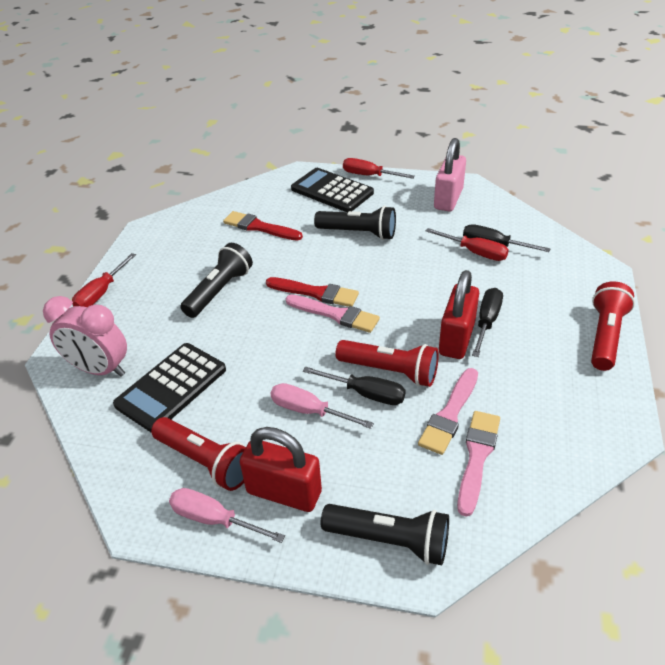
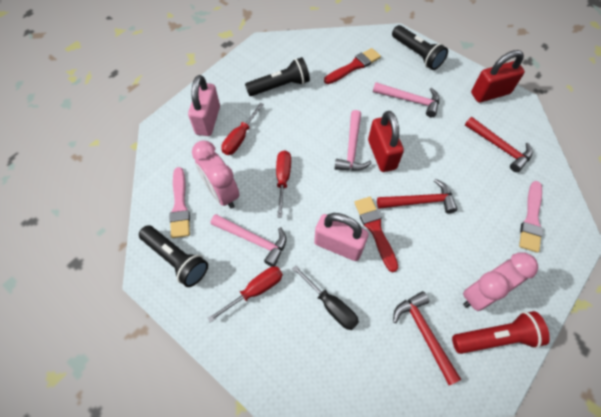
black calculator: [113,343,226,432] [291,168,374,212] = 2 -> none = 0
black screwdriver: [303,367,406,405] [463,224,550,252] [472,288,503,357] = 3 -> [292,265,359,330] = 1
pink brush: [286,295,380,333] [418,368,478,455] [457,411,500,517] = 3 -> [170,167,190,238] [519,181,543,253] = 2
pink clock: [43,296,127,377] = 1 -> [192,141,239,209] [463,252,539,311] = 2
pink hammer: none = 0 -> [211,214,286,267] [335,110,372,171] [373,82,439,117] = 3
pink padlock: [434,138,466,211] = 1 -> [188,75,220,136] [314,213,369,261] = 2
pink screwdriver: [169,488,285,543] [270,383,374,429] = 2 -> none = 0
red flashlight: [151,417,246,491] [335,340,439,387] [591,281,635,371] = 3 -> [452,311,550,354] = 1
red hammer: none = 0 -> [377,179,457,213] [393,291,461,385] [465,117,532,172] = 3

